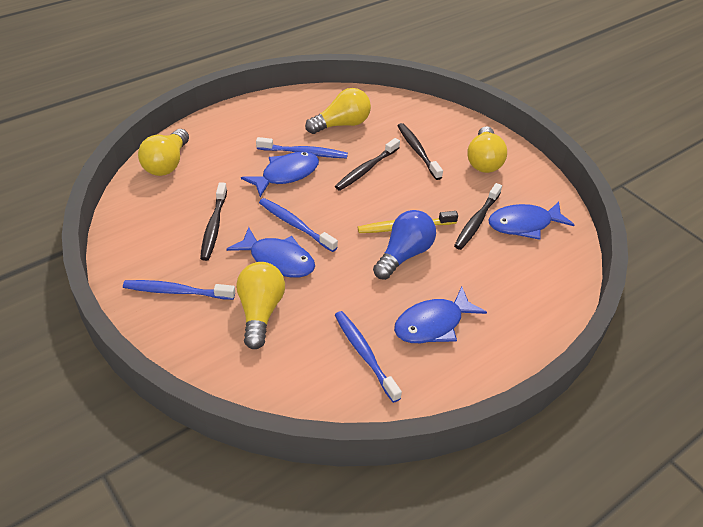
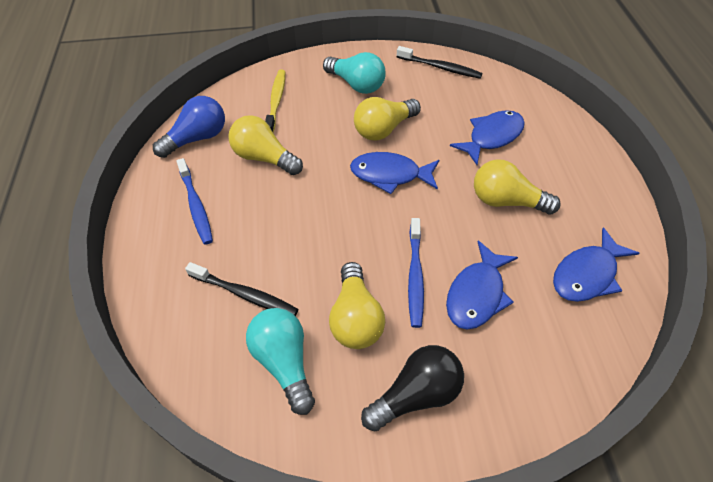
black light bulb: none = 0 -> [361,345,464,432] = 1
black toothbrush: [200,182,227,261] [335,138,400,191] [397,123,443,180] [454,183,502,250] = 4 -> [185,262,298,316] [397,46,482,79] = 2
blue toothbrush: [123,280,235,300] [256,137,348,158] [259,198,338,252] [335,311,402,403] = 4 -> [176,158,213,245] [408,218,424,328] = 2
turquoise light bulb: none = 0 -> [246,308,315,415] [323,52,386,94] = 2

